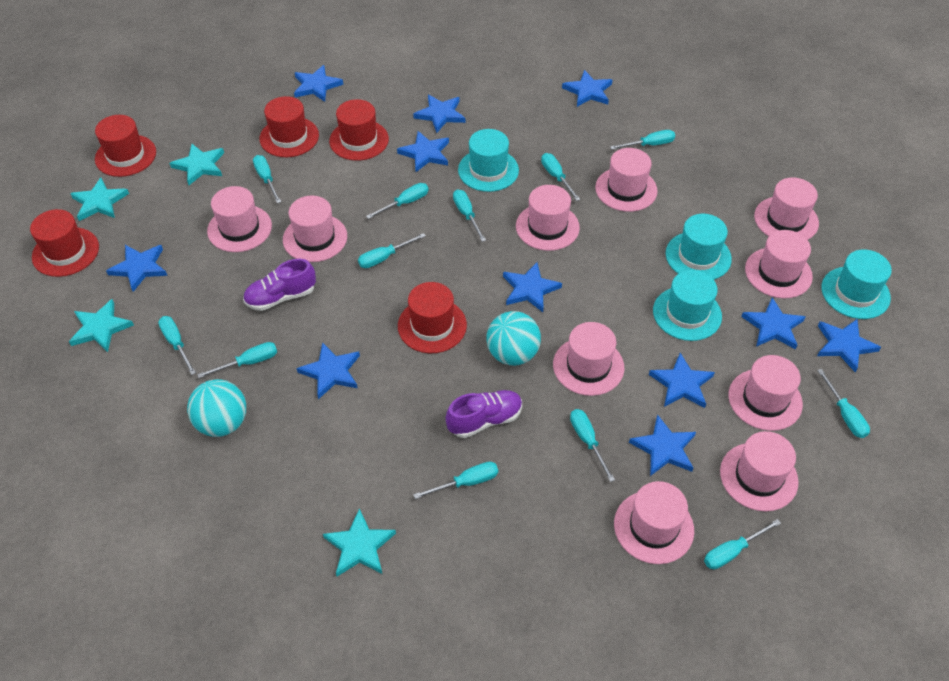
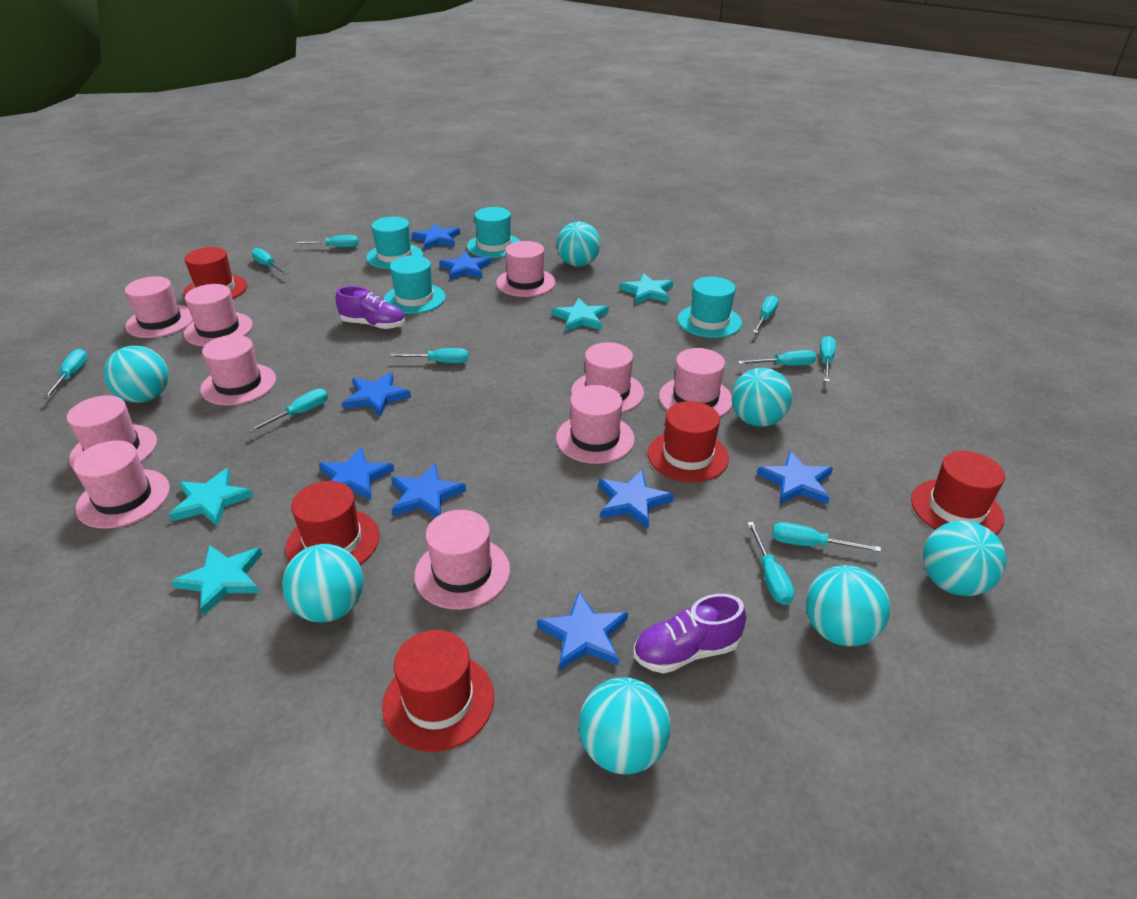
blue star: [106,245,167,292] [294,65,343,102] [296,342,360,399] [397,131,449,172] [413,95,465,133] [503,262,562,312] [562,70,612,107] [629,415,696,476] [649,353,715,408] [741,297,805,349] [817,319,881,372] = 11 -> [319,447,394,500] [342,372,411,417] [391,464,466,518] [411,224,460,249] [439,251,491,280] [537,592,628,671] [599,470,674,529] [757,451,833,504] = 8
turquoise ball: [187,379,246,437] [486,311,541,366] = 2 -> [104,346,168,403] [282,544,363,623] [557,222,600,267] [579,678,670,774] [731,368,792,427] [806,565,890,646] [923,521,1007,596] = 7
turquoise screwdriver: [158,316,196,375] [197,342,277,378] [253,155,281,203] [358,233,426,268] [366,183,428,219] [413,462,498,499] [453,189,486,242] [541,153,580,201] [570,409,615,482] [610,130,675,150] [704,519,781,569] [817,369,870,438] = 12 -> [43,349,88,399] [248,389,328,432] [251,248,289,275] [295,235,359,248] [389,348,469,363] [738,350,816,366] [747,522,794,605] [753,295,779,333] [772,522,881,552] [820,336,836,382] = 10

